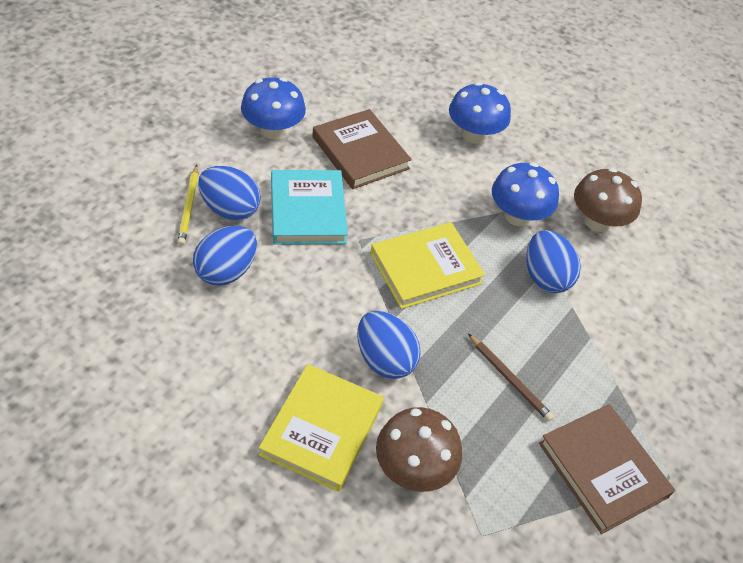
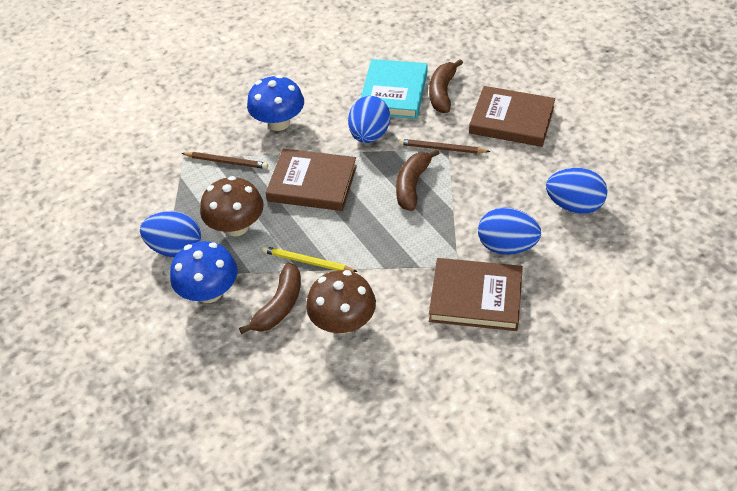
blue mushroom: [241,77,306,139] [449,82,511,144] [492,162,559,226] = 3 -> [170,241,237,303] [247,75,304,131] = 2
brown banana: none = 0 -> [239,263,301,334] [396,149,440,211] [429,59,463,113] = 3
brown book: [312,109,412,189] [539,404,675,534] = 2 -> [266,148,357,211] [429,258,523,331] [469,86,555,147] = 3
brown pencil: [468,334,554,421] = 1 -> [182,152,268,169] [398,139,490,153] = 2
yellow book: [259,364,384,492] [370,222,485,309] = 2 -> none = 0

